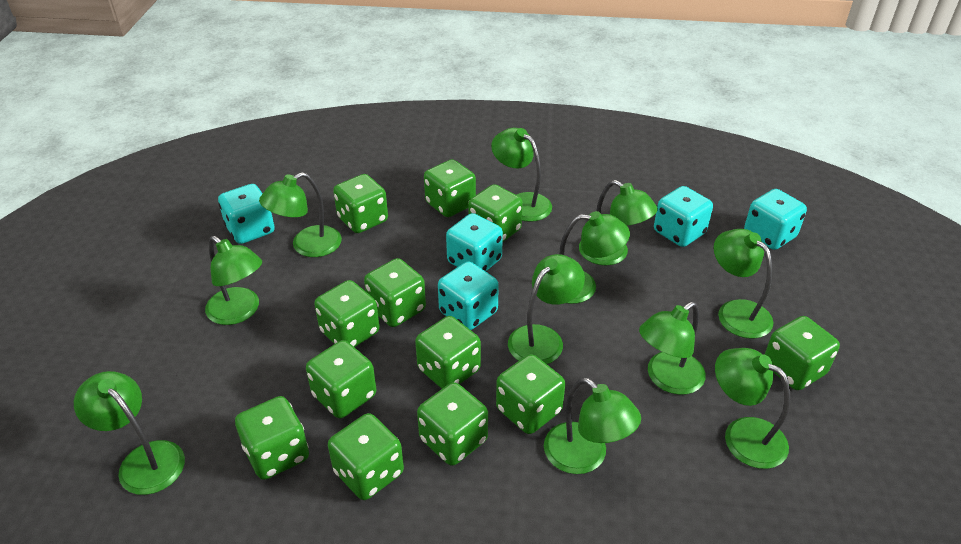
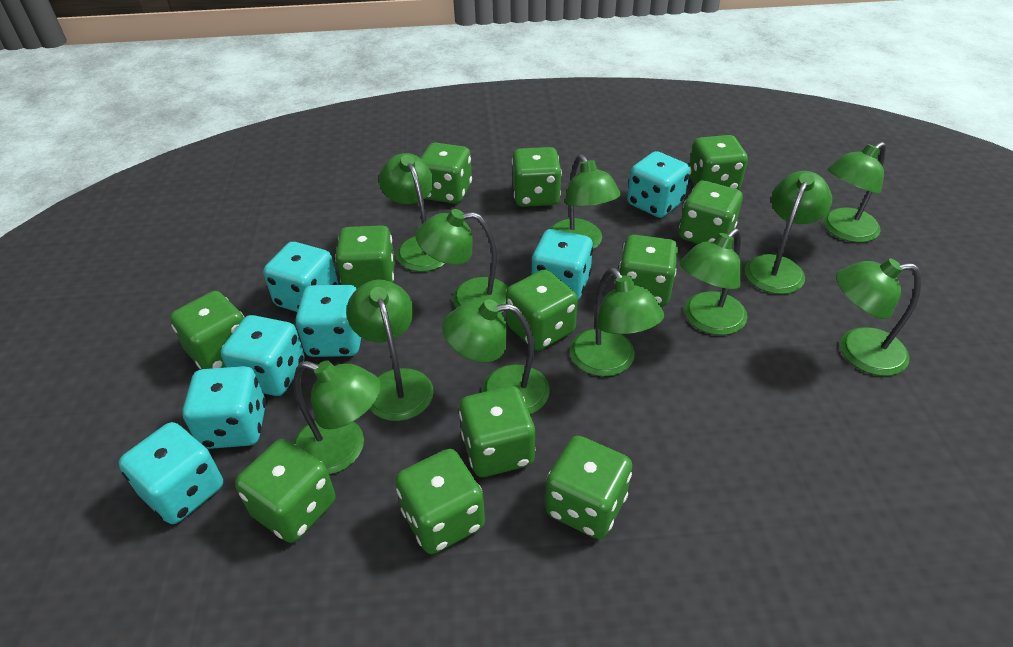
turquoise dice: [218,184,275,244] [438,261,499,330] [446,213,503,271] [654,186,713,247] [744,189,807,250] = 5 -> [119,422,223,524] [182,366,266,449] [221,315,305,396] [263,242,338,312] [295,285,361,357] [531,229,593,300] [627,151,690,218] = 7

